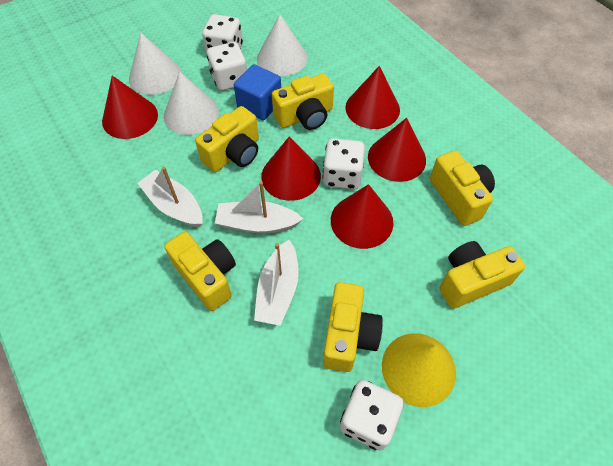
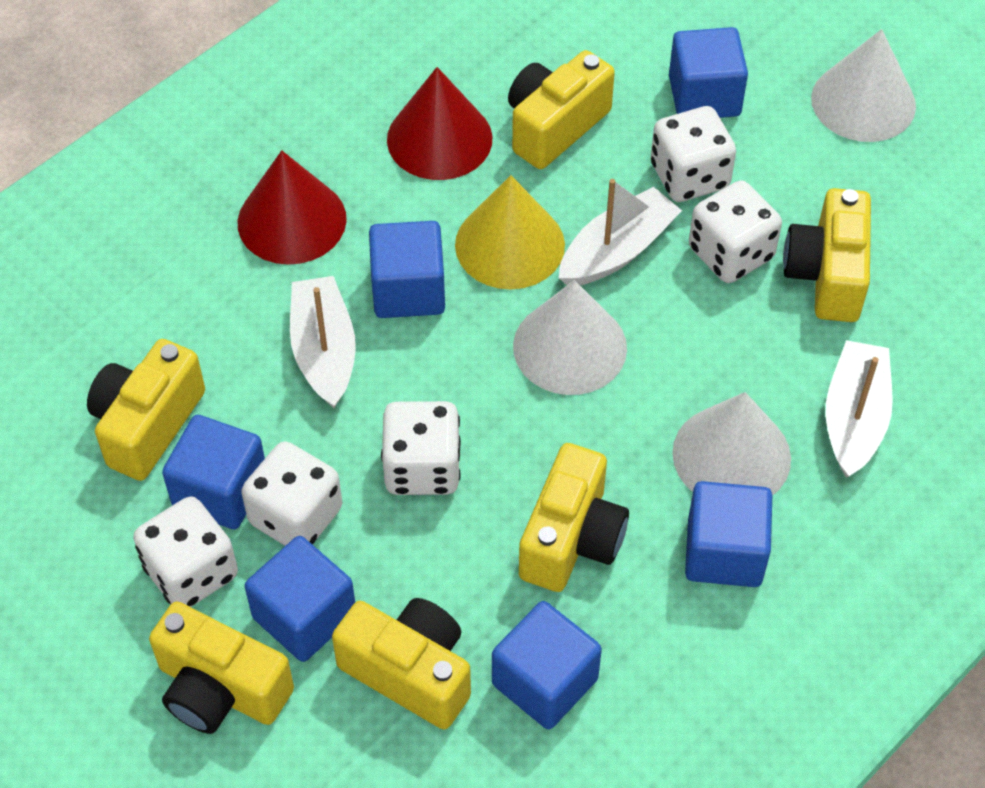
blue cube: [234,64,281,120] = 1 -> [162,415,265,529] [245,536,355,662] [369,221,445,318] [492,601,602,729] [669,27,748,118] [685,481,772,587] = 6
red cone: [102,76,158,139] [261,136,321,201] [331,184,394,249] [345,66,400,129] [368,118,426,182] = 5 -> [238,150,347,265] [387,67,492,180] = 2
white dice: [202,14,243,54] [207,42,247,91] [323,138,365,190] [340,380,404,451] = 4 -> [133,496,238,607] [241,441,342,546] [381,401,461,495] [651,106,736,202] [689,180,782,283] = 5

